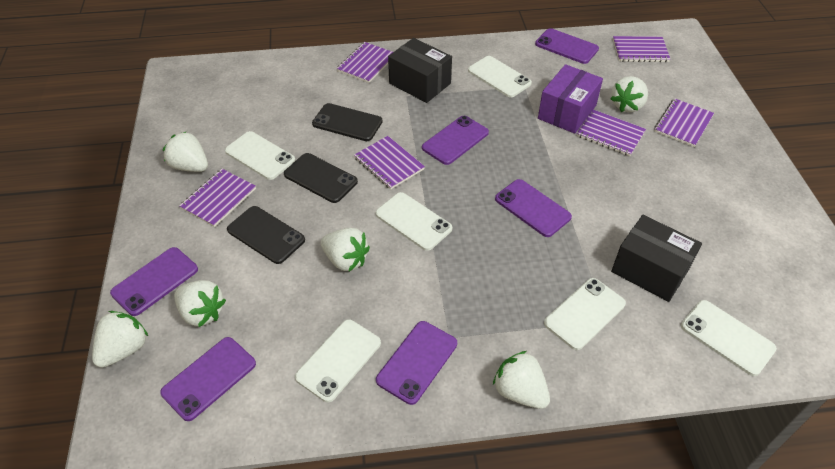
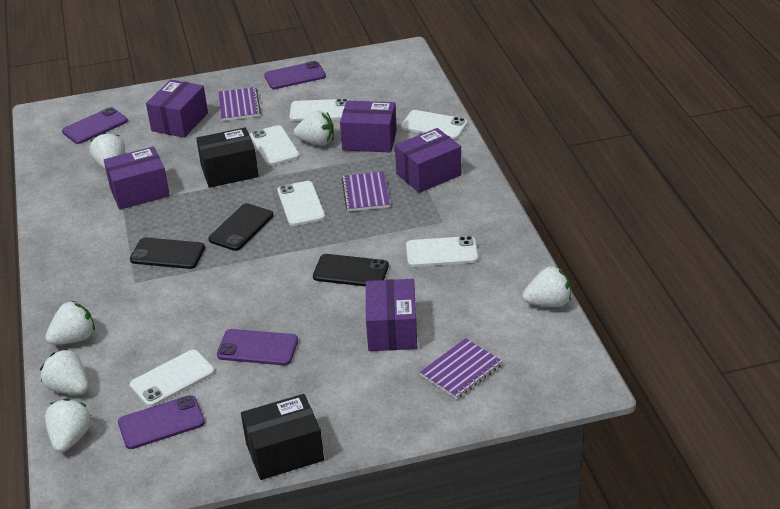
purple box: [538,64,603,134] = 1 -> [104,146,170,210] [146,79,208,138] [340,101,397,153] [366,279,417,351] [395,128,462,193] = 5
purple notebook: [179,169,256,227] [336,42,393,83] [354,136,425,190] [577,110,646,156] [613,36,670,62] [654,98,714,147] = 6 -> [218,87,261,121] [342,172,390,211] [420,338,503,399] = 3
purple phone: [110,247,198,316] [160,337,256,421] [376,321,457,405] [422,116,489,165] [495,179,572,237] [535,28,599,64] = 6 -> [62,107,128,144] [118,395,205,449] [217,329,298,365] [264,61,326,89] = 4

